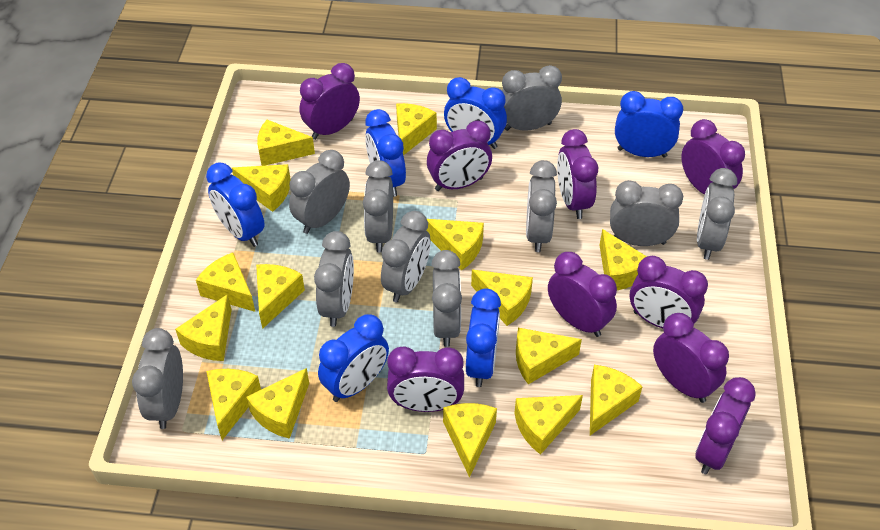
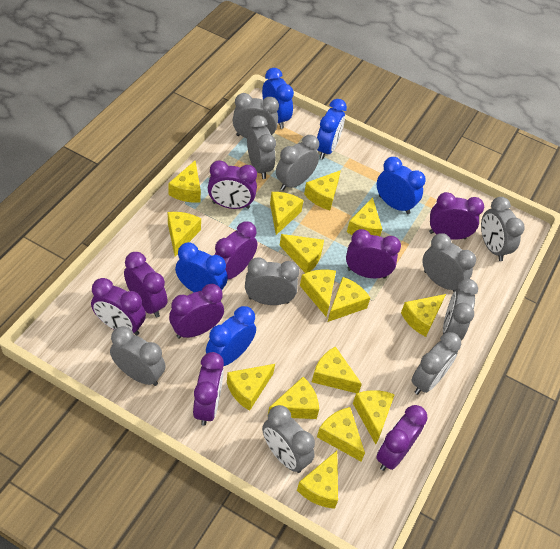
blue clock: [206,162,265,247] [318,314,389,402] [365,109,406,197] [444,77,507,149] [466,288,501,387] [615,91,683,158] = 6 -> [175,242,228,292] [206,306,256,366] [262,68,294,129] [317,99,347,159] [377,157,426,214] = 5

